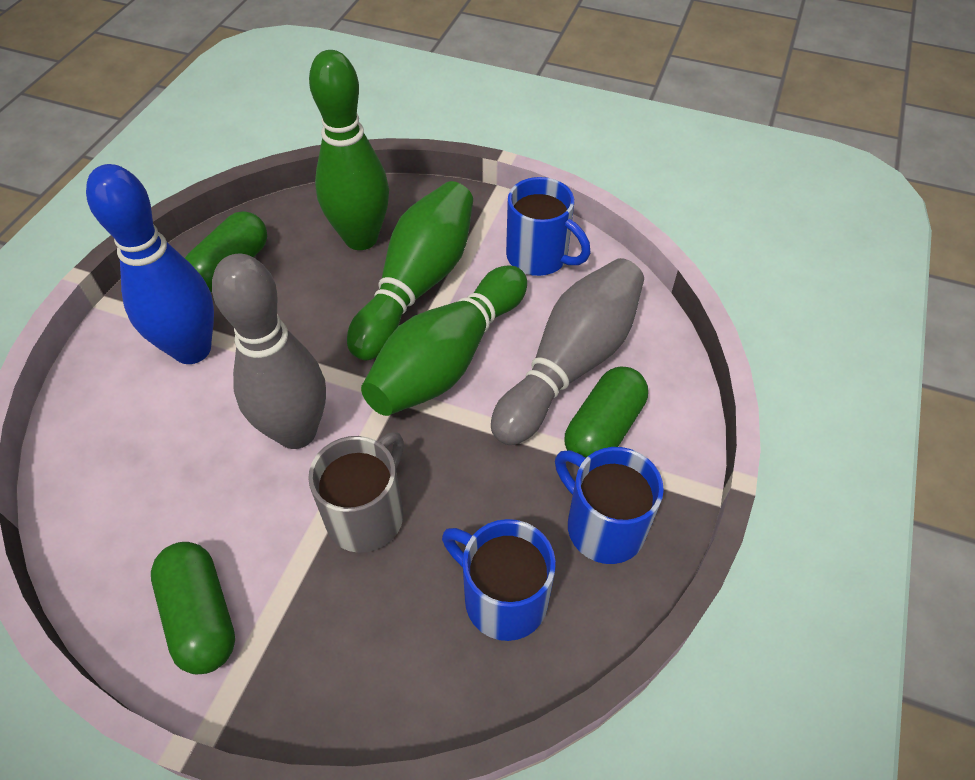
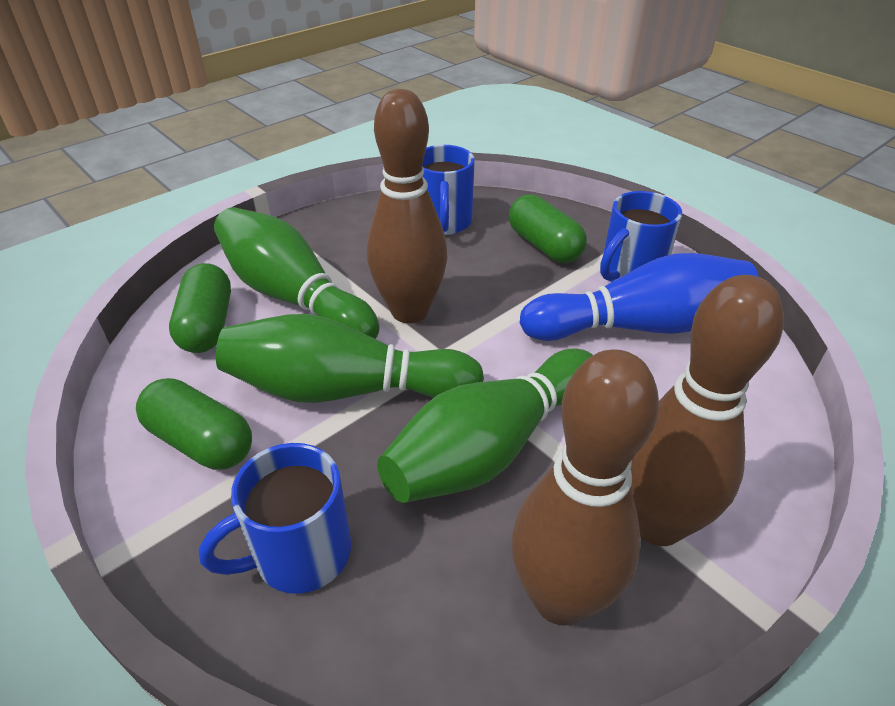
brown bowling pin: none = 0 -> [367,89,448,323] [512,350,659,625] [631,275,784,546] = 3
grey bowling pin: [212,254,326,449] [491,258,644,445] = 2 -> none = 0
grey mug: [308,432,404,553] = 1 -> none = 0

